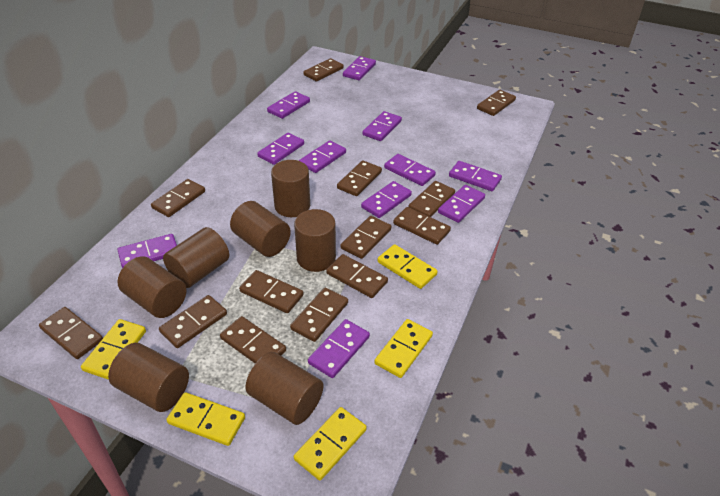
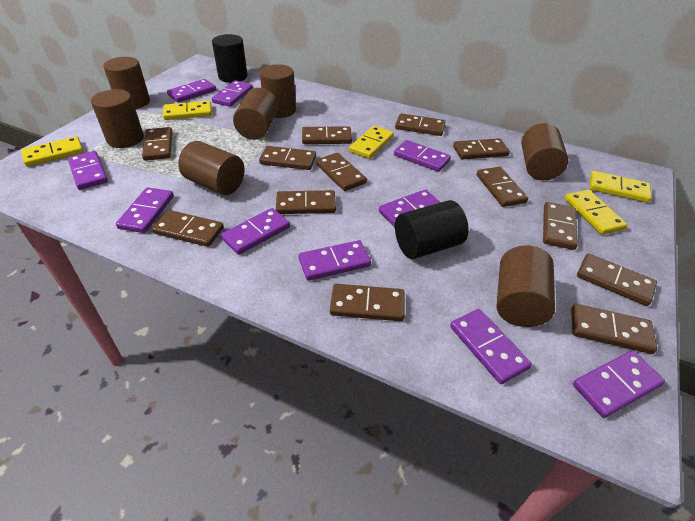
black cylinder: none = 0 -> [212,34,248,83] [395,200,469,259] = 2
purple domino: [118,234,177,268] [257,133,304,165] [267,91,310,119] [299,140,346,173] [308,319,370,378] [343,56,376,80] [361,181,412,218] [362,111,402,141] [384,154,436,186] [438,185,485,223] [449,161,502,191] = 11 -> [68,151,108,190] [116,187,174,233] [167,79,216,103] [212,80,253,107] [221,208,290,255] [298,240,371,281] [379,189,441,227] [394,140,451,172] [450,309,532,384] [573,351,665,418] = 10

